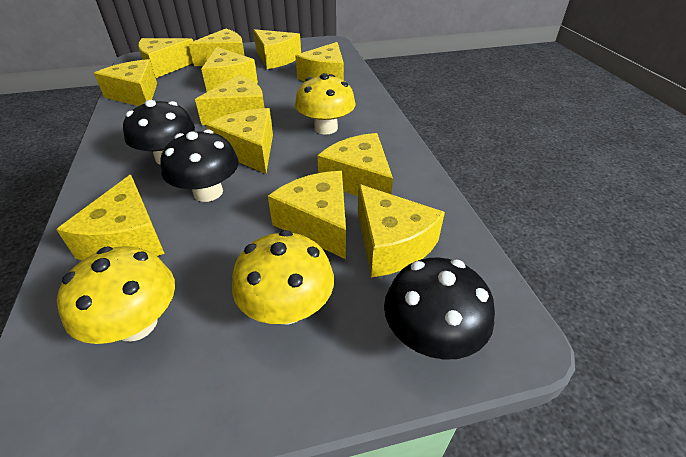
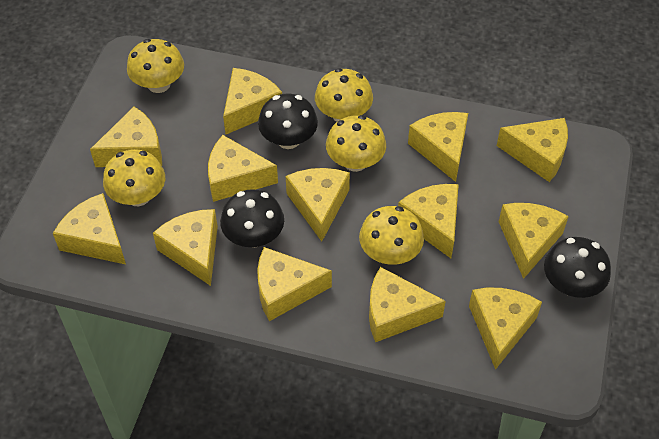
yellow cheese: [56,175,165,261] [94,59,157,106] [138,38,193,78] [189,29,245,66] [195,75,264,125] [201,47,258,92] [206,108,273,174] [253,29,301,69] [268,171,346,259] [295,42,344,82] [317,133,393,196] [358,184,445,277] = 12 -> [53,193,126,264] [90,107,162,167] [153,209,218,286] [208,135,278,202] [223,68,282,134] [257,247,332,321] [286,168,350,242] [369,267,446,342] [398,184,459,258] [408,112,468,182] [469,288,542,370] [497,118,568,182] [499,203,569,279] = 13
yellow mushroom: [57,246,175,344] [232,230,334,324] [295,73,356,134] = 3 -> [103,149,165,206] [127,39,184,93] [315,68,373,122] [326,115,386,172] [359,206,424,265] = 5

